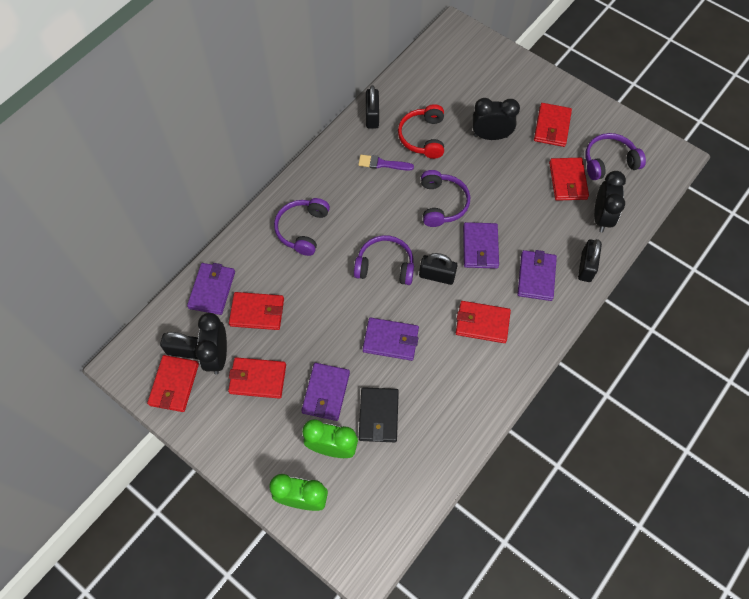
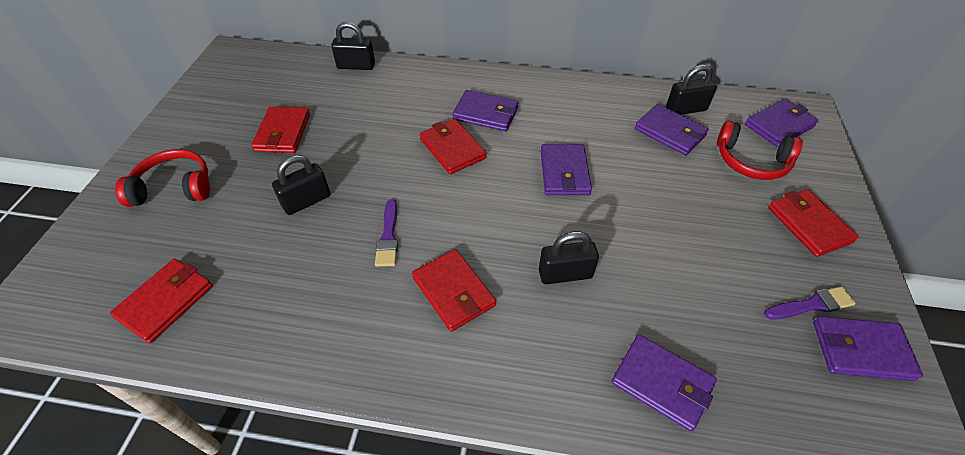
black clock: [195,313,227,375] [472,98,520,140] [594,171,626,232] = 3 -> none = 0
black wallet: [359,387,399,442] = 1 -> none = 0
green clock: [269,474,328,511] [302,419,358,458] = 2 -> none = 0
purple brush: [358,155,414,171] = 1 -> [375,199,398,267] [764,286,856,320] = 2
purple headphones: [274,198,330,256] [354,235,414,285] [421,170,470,227] [585,133,646,180] = 4 -> none = 0
purple wallet: [187,263,235,315] [301,363,350,421] [363,318,419,361] [463,222,499,269] [517,250,557,301] = 5 -> [452,90,519,131] [540,144,592,195] [611,334,717,431] [635,104,709,156] [745,99,819,147] [813,316,923,381] = 6
red headphones: [398,104,444,159] = 1 -> [115,149,210,207] [717,121,803,180] = 2
red wallet: [147,355,199,412] [228,357,286,399] [229,292,284,330] [456,301,511,343] [534,103,572,147] [549,158,589,201] = 6 -> [110,259,213,343] [251,107,310,153] [412,249,496,332] [420,119,486,174] [768,189,859,257] = 5

